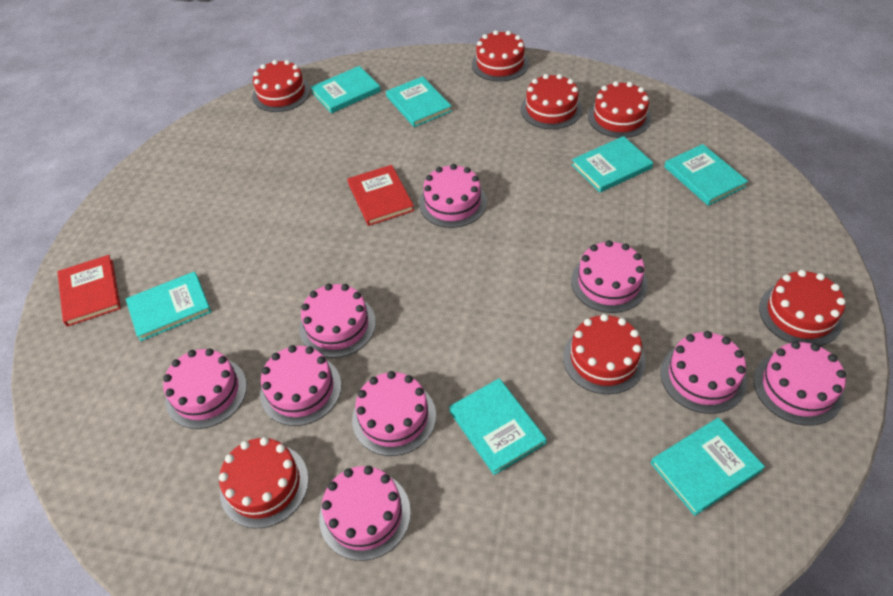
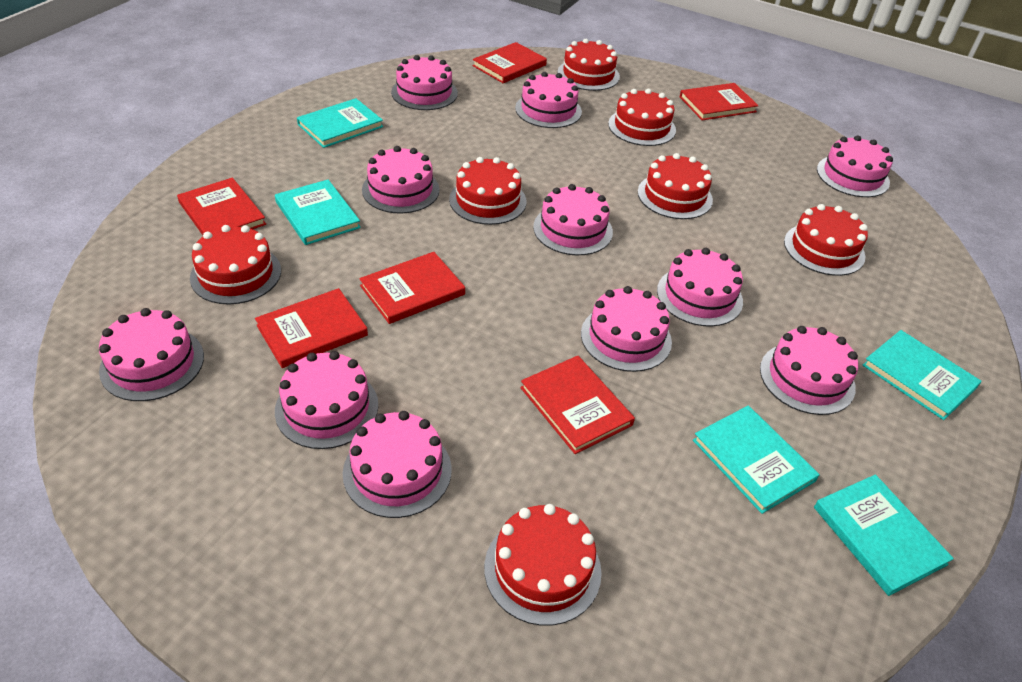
pink cake: [163,348,247,429] [260,345,342,426] [299,284,376,358] [319,466,411,561] [352,371,436,456] [419,164,487,228] [571,240,648,313] [660,331,747,414] [754,341,846,426] = 9 -> [99,308,204,401] [275,351,378,449] [343,411,452,518] [362,146,439,214] [391,55,458,110] [515,72,582,128] [533,184,613,255] [581,286,672,372] [657,248,743,327] [760,326,858,415] [817,135,893,197] = 11
red book: [58,255,121,327] [347,165,414,226] = 2 -> [177,178,266,235] [255,288,368,368] [359,252,465,324] [472,42,547,83] [520,356,635,454] [680,83,759,120] = 6
turquoise book: [126,271,211,341] [310,66,381,113] [386,76,452,127] [449,378,547,475] [572,136,653,192] [651,418,765,516] [664,144,748,206] = 7 -> [275,180,361,245] [297,98,383,148] [693,406,820,514] [814,474,954,596] [863,330,982,420] = 5

